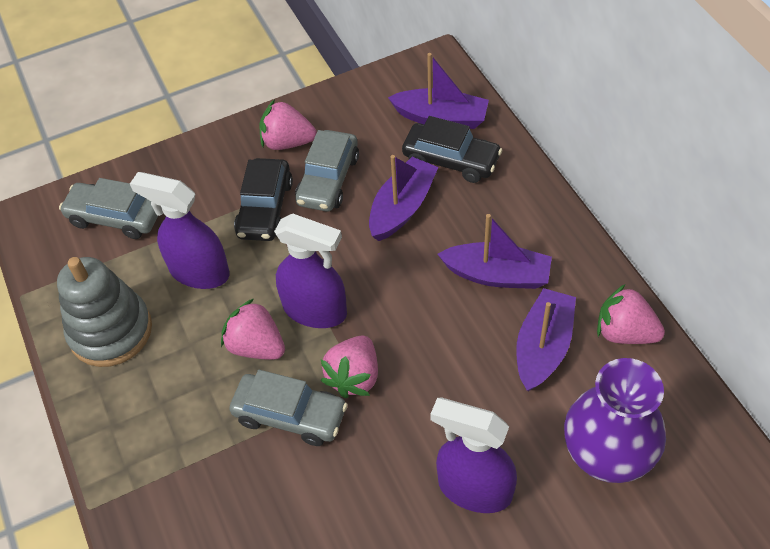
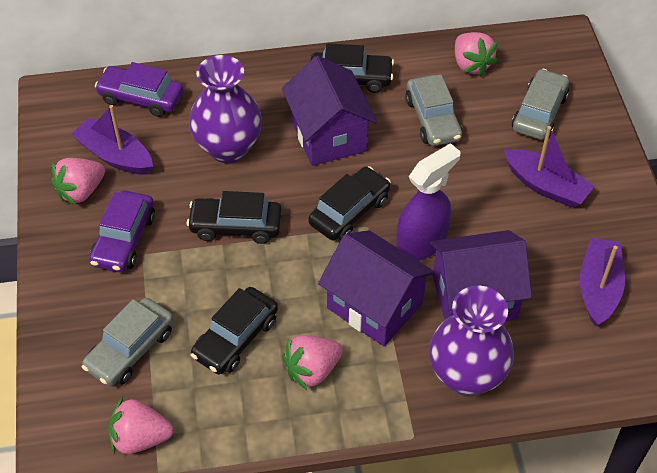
black car: [234,158,293,241] [402,116,502,183] = 2 -> [187,191,282,244] [191,287,278,374] [308,166,391,241] [310,43,394,93] = 4
grey stacking toy: [57,257,152,367] = 1 -> none = 0
purple boat: [369,155,438,241] [388,53,489,129] [437,214,552,289] [516,288,576,391] = 4 -> [71,105,153,175] [504,126,595,208] [580,237,625,327] = 3
purple car: none = 0 -> [89,191,155,272] [95,62,183,117] = 2
purple house: none = 0 -> [282,56,377,166] [318,230,435,346] [430,230,532,321] = 3
purple spray bottle: [130,172,229,289] [274,213,347,328] [430,397,517,513] = 3 -> [396,143,460,261] = 1
purple vase: [564,358,666,483] = 1 -> [189,55,262,163] [429,286,514,396] = 2

